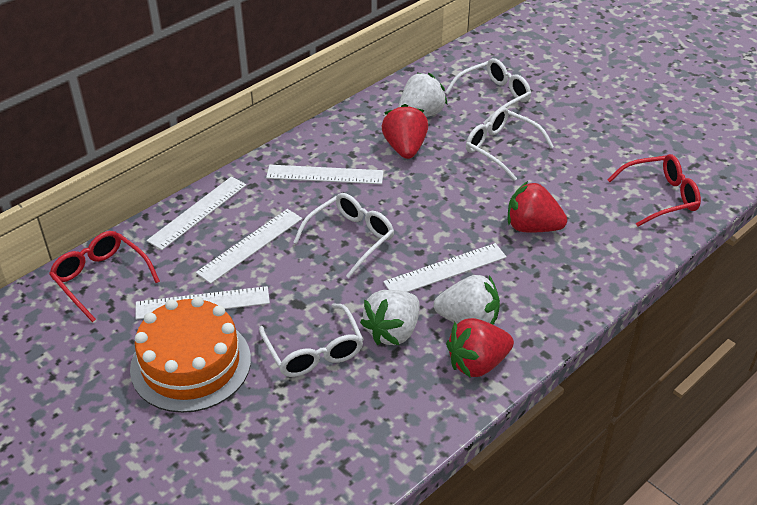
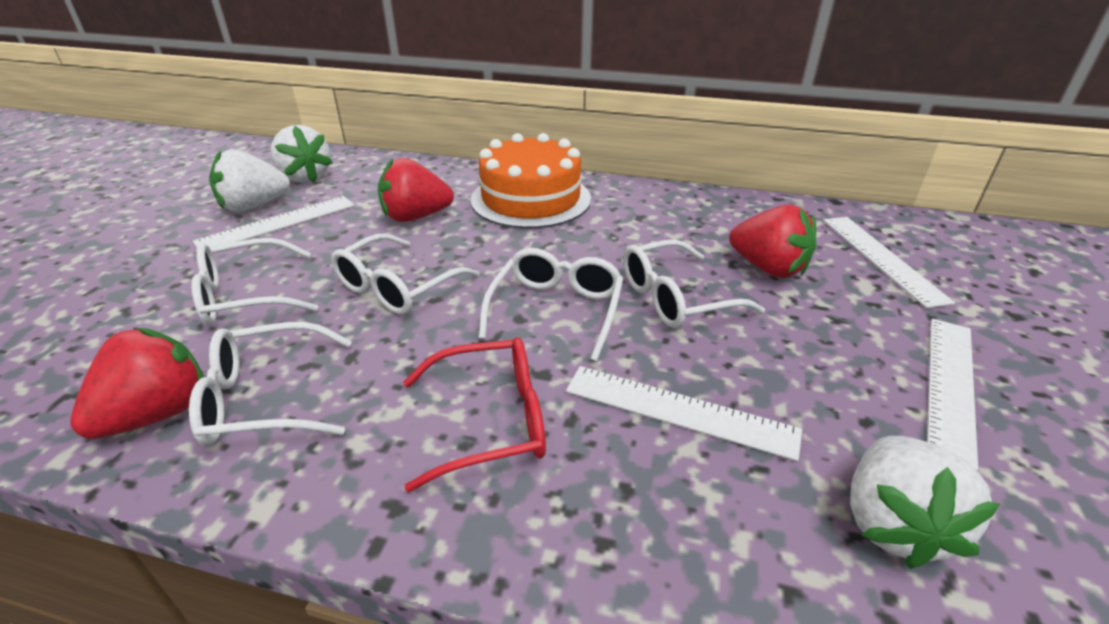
red glasses: [49,231,160,322] [607,154,701,227] = 2 -> [403,337,546,492] = 1
white glasses: [259,303,364,377] [293,193,394,278] [445,58,531,124] [466,107,554,181] = 4 -> [189,322,352,446] [191,238,318,326] [331,234,479,314] [479,248,624,361] [623,240,765,328] = 5
white ruler: [136,286,270,320] [146,177,246,250] [196,209,302,284] [266,165,384,184] [383,243,507,292] = 5 -> [193,196,355,247] [566,366,802,461] [823,217,955,308] [927,319,978,471] = 4

